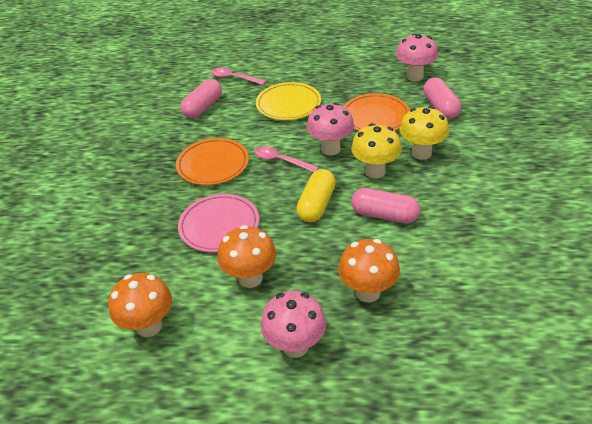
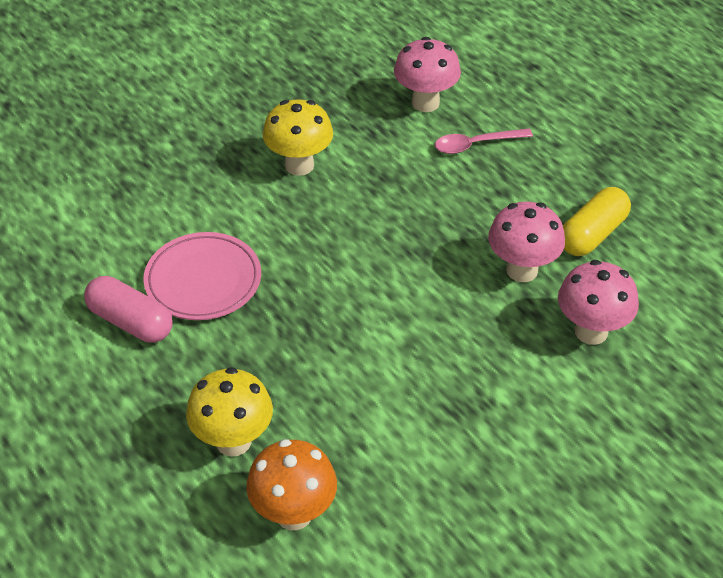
orange mushroom: [108,273,172,337] [217,225,276,288] [338,239,400,302] = 3 -> [246,439,337,530] = 1
orange plate: [176,138,249,185] [344,93,410,131] = 2 -> none = 0
pink capsule: [180,79,222,118] [351,188,420,223] [423,77,461,119] = 3 -> [84,276,173,343] = 1
pink spoon: [211,68,266,85] [254,146,319,172] = 2 -> [435,128,533,154] = 1
yellow plate: [256,82,321,120] = 1 -> none = 0

